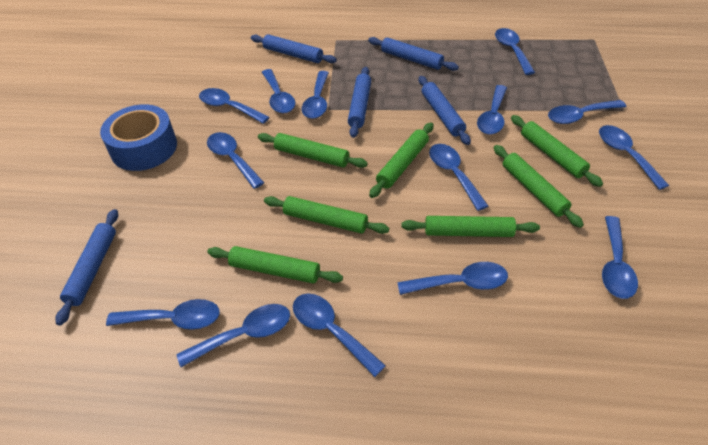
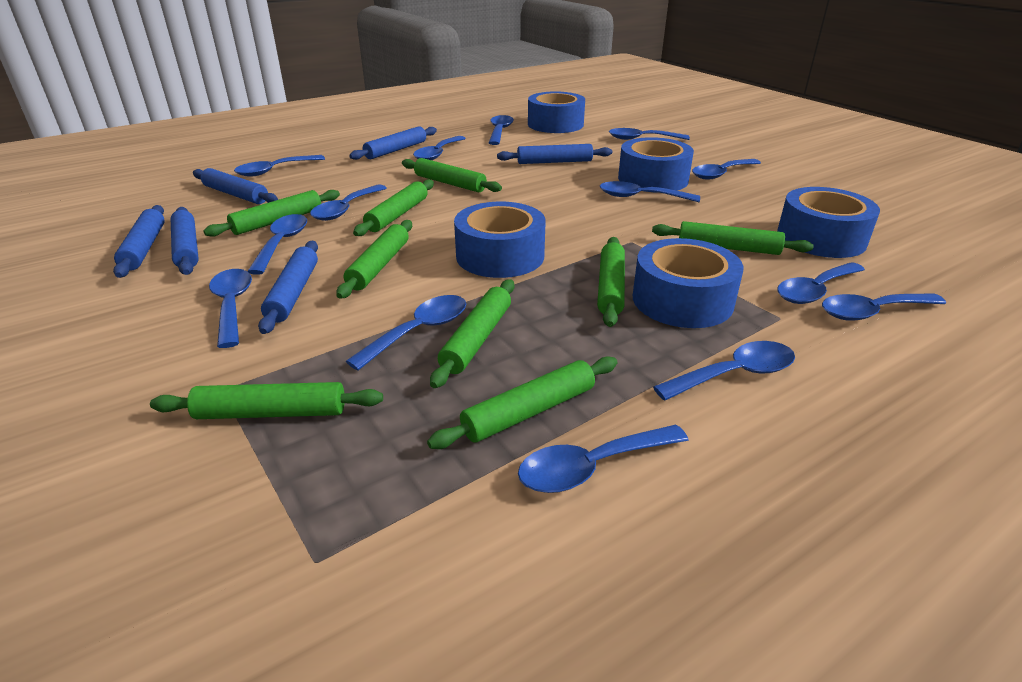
blue rolling pin: [55,209,118,326] [251,34,337,63] [348,67,371,138] [368,37,459,71] [419,76,471,145] = 5 -> [113,205,165,278] [171,207,199,275] [193,168,278,204] [258,241,318,334] [349,126,437,160] [497,144,612,164] = 6
blue tape: [100,104,177,171] = 1 -> [454,202,546,278] [528,91,585,133] [618,137,694,193] [633,238,744,328] [777,187,880,258] = 5
green rolling pin: [207,246,343,284] [258,133,368,168] [264,196,389,234] [369,122,434,198] [401,216,540,237] [494,145,584,228] [511,115,603,187] = 7 -> [150,382,383,419] [203,190,340,237] [336,220,412,299] [353,179,434,236] [402,158,502,192] [427,356,617,449] [430,279,514,388] [597,237,625,327] [652,221,814,255] = 9

